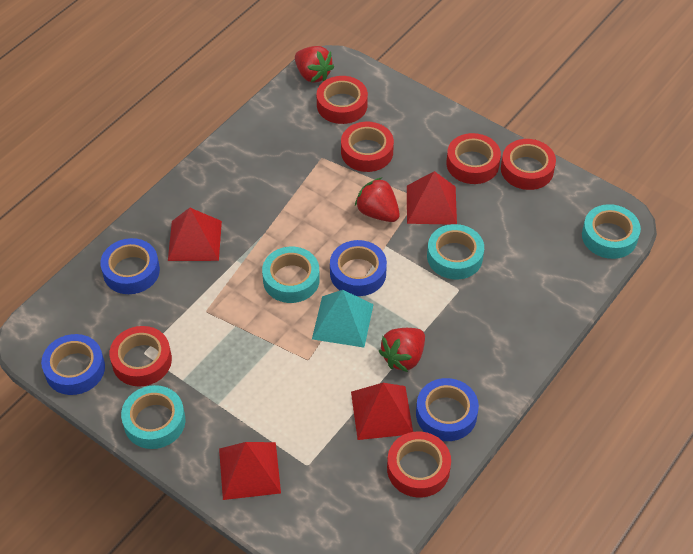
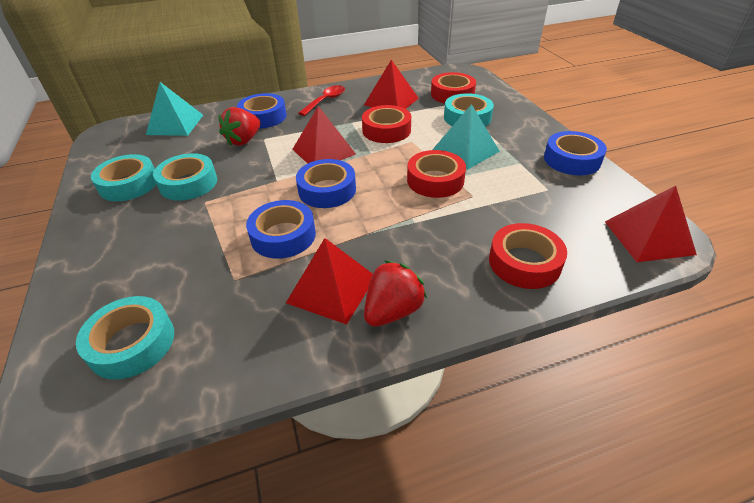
red spoon: none = 0 -> [298,85,345,116] = 1
red strawberry: [295,46,334,83] [355,177,400,222] [379,328,425,372] = 3 -> [218,107,261,146] [364,260,427,327] = 2
red tape: [110,326,172,387] [317,76,368,124] [341,122,394,172] [387,432,451,498] [446,133,501,184] [501,139,556,190] = 6 -> [362,105,411,143] [407,150,466,198] [431,72,476,104] [489,223,567,289] = 4
turquoise pyramid: [312,290,374,347] = 1 -> [146,82,203,136] [432,104,500,169] = 2

